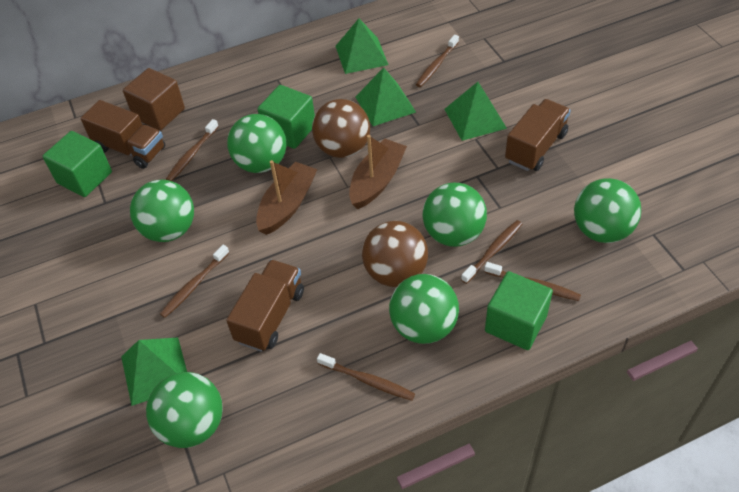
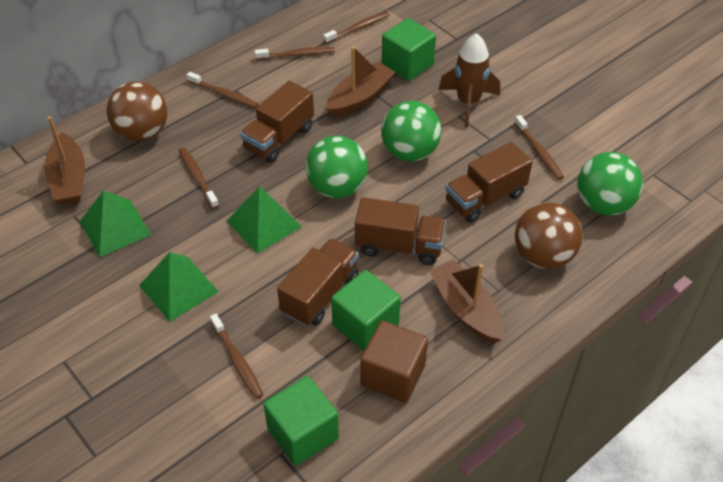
brown boat: [256,160,317,235] [349,135,407,209] = 2 -> [44,116,85,205] [327,46,396,117] [429,260,504,344] = 3
brown rocket: none = 0 -> [438,33,500,127] = 1
brown truck: [81,100,165,169] [226,260,304,351] [505,99,571,171] = 3 -> [240,81,314,163] [277,238,359,326] [355,197,446,265] [446,142,533,223] = 4
green ball: [130,180,194,242] [146,372,223,448] [227,114,287,173] [389,274,459,344] [422,183,487,247] [574,178,641,243] = 6 -> [306,136,368,198] [381,101,442,161] [577,152,643,216] = 3
green pyramid: [121,338,187,406] [336,19,388,74] [355,67,416,126] [444,82,507,141] = 4 -> [80,190,151,257] [139,252,219,322] [227,186,302,254] = 3

